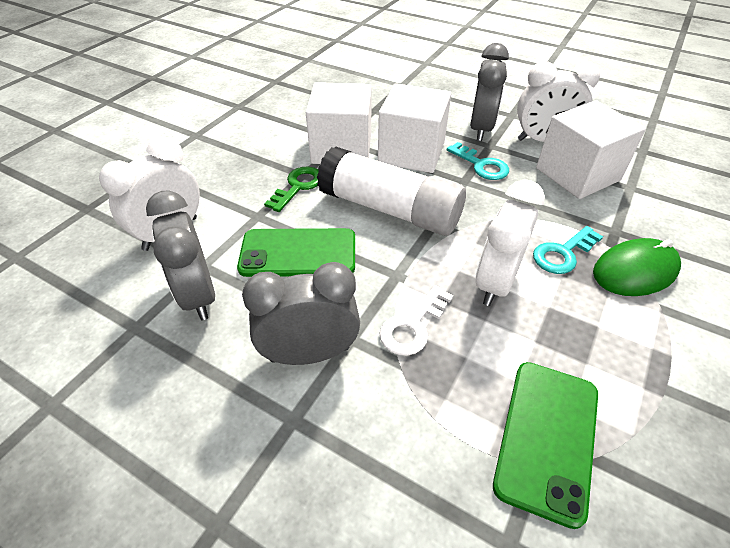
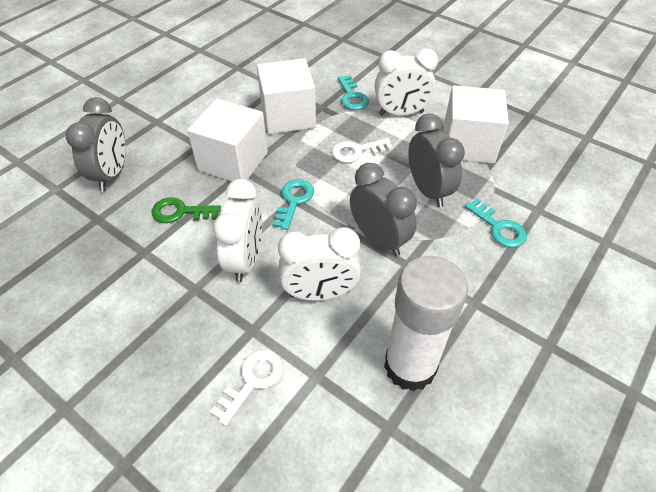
green mouse: [593,238,681,296] = 1 -> none = 0
green phone: [237,228,355,277] [493,362,598,529] = 2 -> none = 0
turquoise key: [447,142,509,180] [533,226,603,274] = 2 -> [272,179,314,230] [338,75,369,110] [465,198,527,248] = 3
white key: [379,285,453,356] = 1 -> [210,350,283,426] [332,138,393,163] = 2

